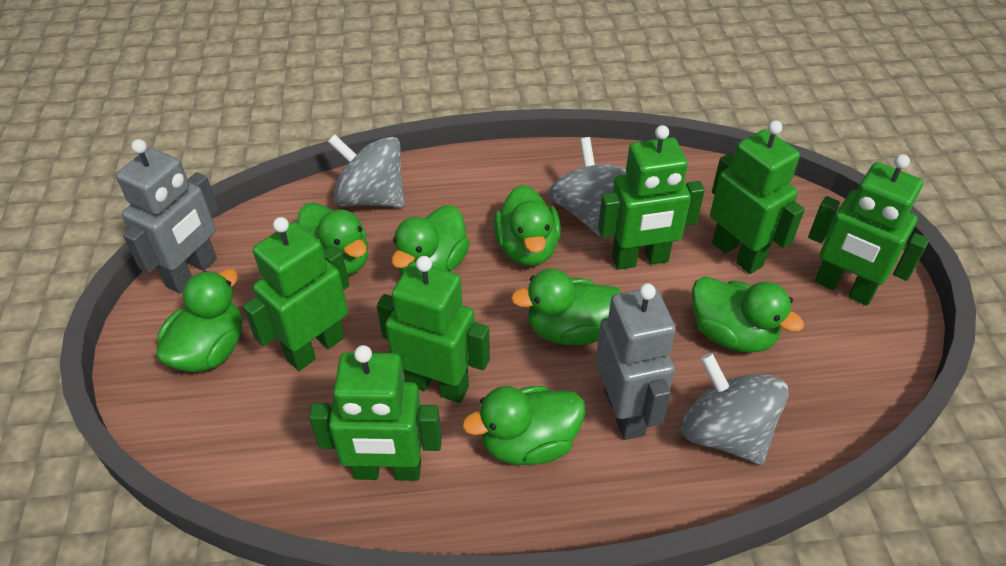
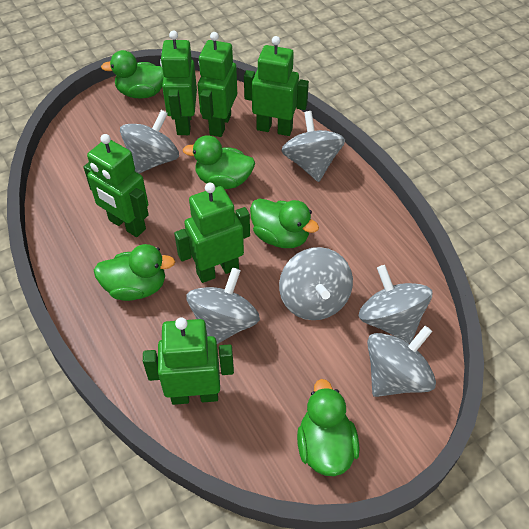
green duck: [156,269,242,372] [297,203,368,276] [391,205,470,274] [462,386,586,465] [493,185,561,266] [511,269,622,345] [692,276,804,352] = 7 -> [94,244,175,301] [101,50,164,99] [183,135,255,189] [250,198,319,248] [297,379,359,476] = 5
grey robot: [116,139,219,293] [596,283,676,440] = 2 -> none = 0
grey spinning top: [327,134,405,207] [548,137,627,237] [681,353,789,465] = 3 -> [120,110,179,174] [186,267,260,344] [279,247,353,320] [281,111,345,182] [359,265,432,344] [367,326,436,397] = 6

